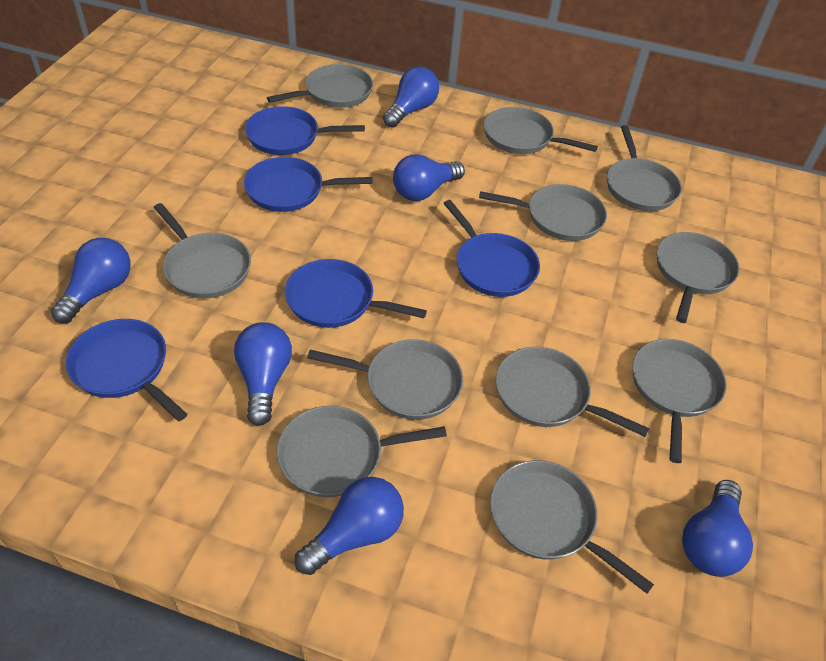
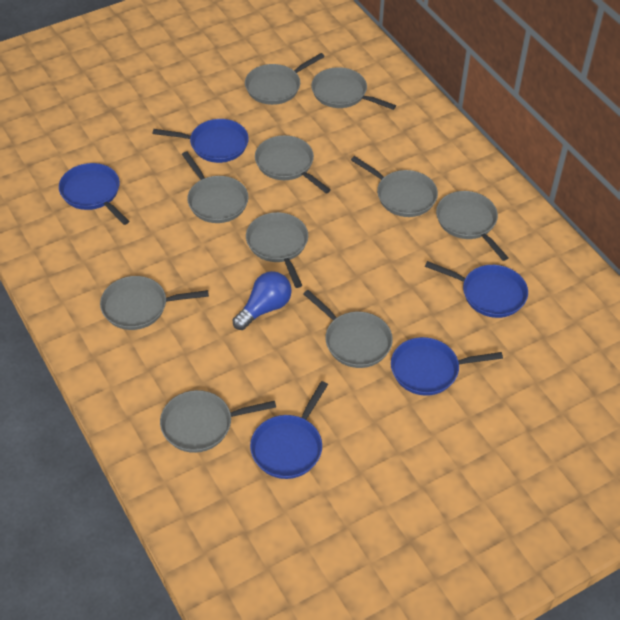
blue light bulb: [51,238,131,323] [234,322,292,426] [295,477,404,575] [383,67,439,128] [393,154,465,201] [682,480,753,577] = 6 -> [233,271,292,330] = 1
grey pan: [154,203,251,298] [267,64,373,108] [277,406,447,497] [307,339,463,420] [479,184,607,241] [484,107,598,154] [490,460,654,593] [496,347,649,437] [607,125,682,211] [632,339,727,463] [657,232,740,323] = 11 -> [100,276,209,330] [160,390,276,453] [182,151,248,223] [245,53,325,105] [246,212,308,288] [255,135,331,194] [303,290,393,368] [311,67,396,110] [351,156,438,217] [436,191,508,261] = 10

